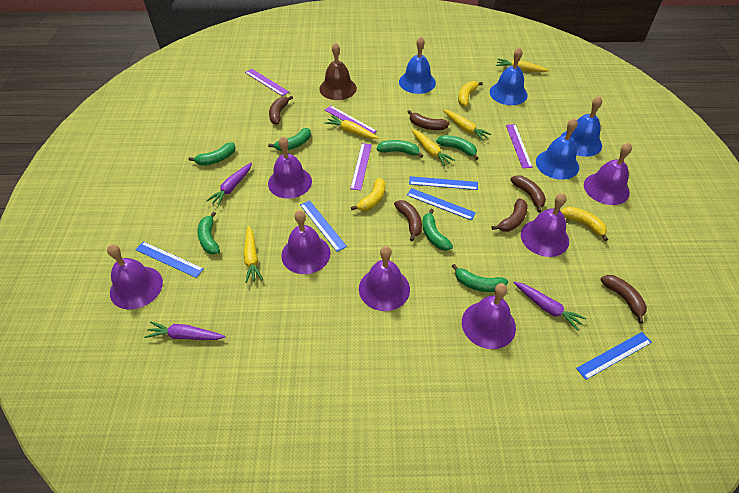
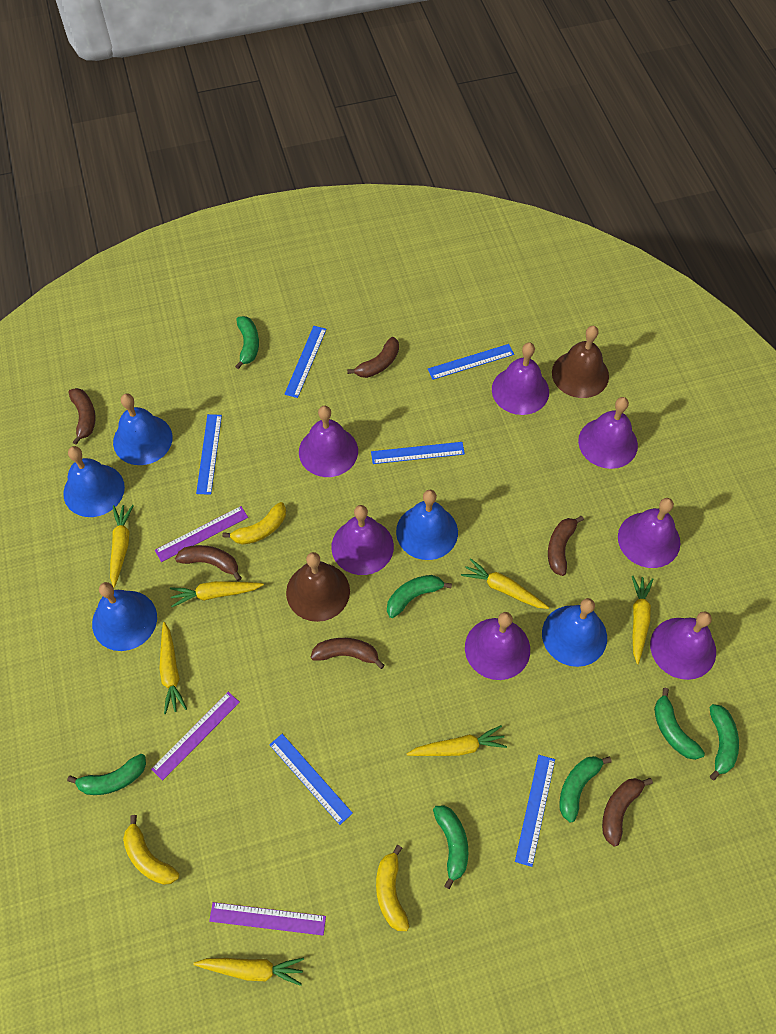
blue bell: [399,37,436,94] [490,47,528,105] [536,118,579,180] [561,96,602,157] = 4 -> [63,446,125,517] [92,582,157,651] [113,394,173,465] [396,490,458,560] [542,598,607,667] = 5
blue ruler: [135,241,204,278] [300,200,347,252] [407,188,476,220] [409,176,478,190] [576,332,652,380] = 5 -> [196,414,222,495] [269,734,353,825] [284,326,327,398] [371,442,465,464] [428,344,514,380] [515,755,555,867] = 6
brown bell: [319,42,357,100] = 1 -> [286,552,350,622] [552,326,609,398] = 2
purple carrot: [144,322,225,340] [206,163,252,206] [513,282,586,331] = 3 -> none = 0
purple ruler: [245,69,289,96] [325,106,377,134] [350,143,372,191] [506,124,533,168] = 4 -> [151,692,240,781] [155,506,248,562] [209,902,326,935] = 3
yellow carrot: [243,225,263,283] [325,115,379,139] [412,129,455,166] [443,110,492,141] [496,59,550,72] = 5 -> [110,505,134,587] [159,622,187,714] [170,581,264,607] [193,958,304,986] [407,725,507,756] [461,558,549,609] [632,576,654,664] = 7

